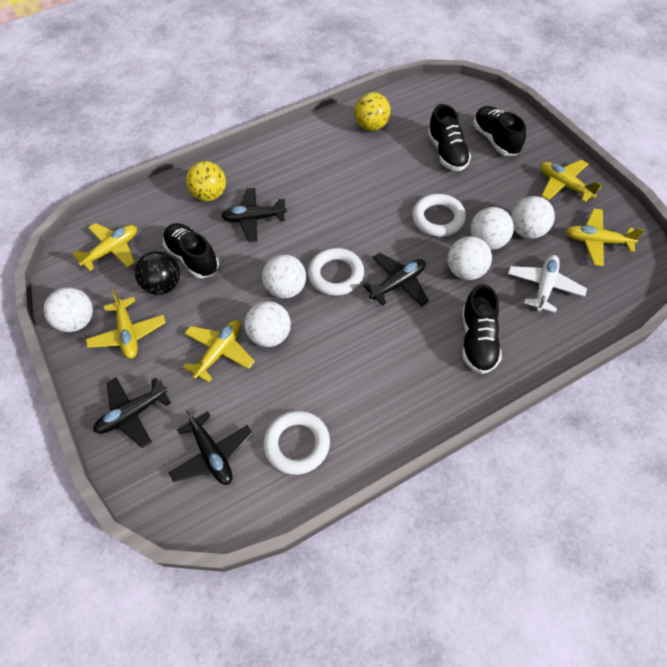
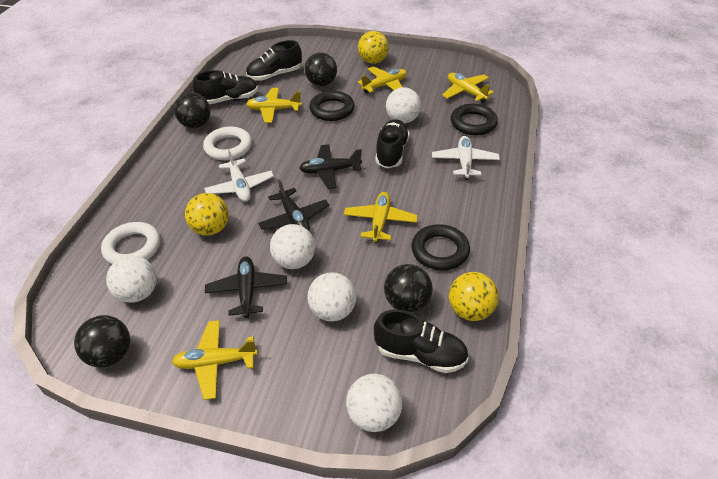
black ball: [135,251,180,295] = 1 -> [74,315,130,367] [174,92,211,128] [305,52,337,86] [384,264,433,312] = 4
black plane: [93,378,171,448] [169,410,253,485] [221,188,287,242] [363,253,429,306] = 4 -> [205,256,287,318] [258,179,329,231] [299,144,362,189] = 3
black ring: none = 0 -> [309,91,354,121] [411,224,470,270] [451,104,498,135] = 3
white ball: [44,287,93,332] [244,301,291,347] [262,254,306,299] [447,236,492,280] [470,207,514,250] [511,196,555,239] = 6 -> [106,256,157,303] [270,224,315,269] [307,272,356,321] [346,374,403,432] [386,87,421,123] = 5
white plane: [508,255,587,313] = 1 -> [204,149,274,202] [432,136,500,180] = 2
white ring: [264,411,330,475] [308,248,364,296] [412,194,466,237] = 3 -> [101,222,160,264] [203,126,252,160] = 2
yellow ball: [186,161,226,201] [354,92,391,131] = 2 -> [185,193,229,236] [358,31,389,64] [449,272,499,321] = 3

